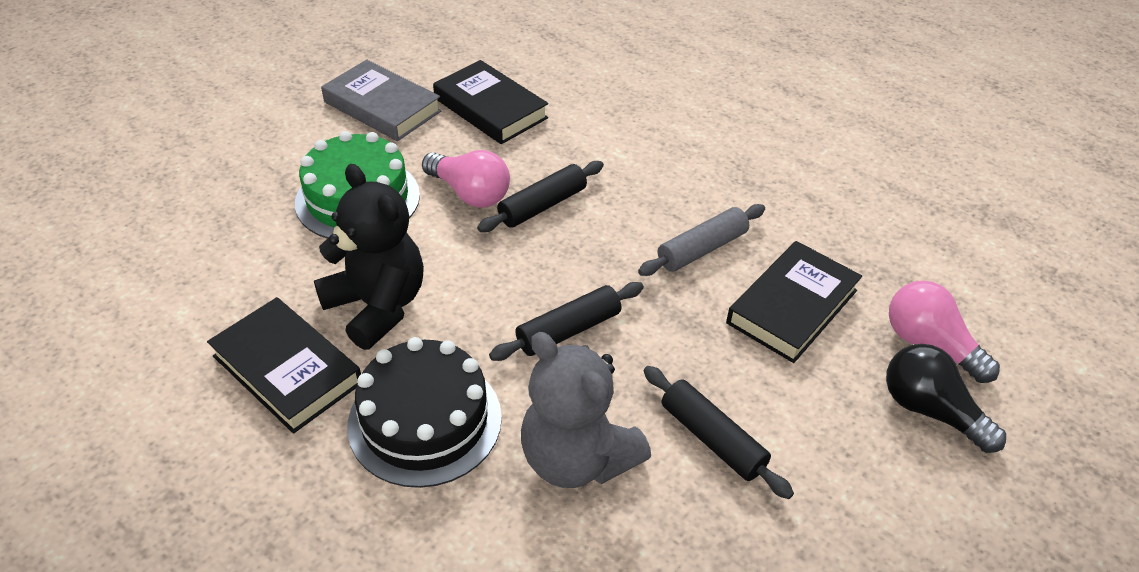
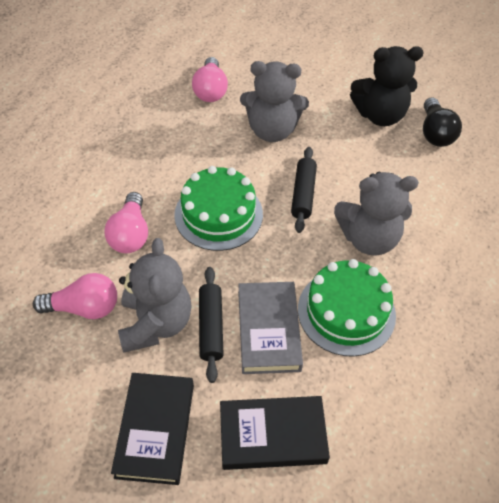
black book: [207,297,361,434] [433,60,548,144] [726,241,862,363] = 3 -> [111,373,194,485] [220,396,330,470] = 2
black cake: [347,337,502,488] = 1 -> none = 0
black rolling pin: [477,161,604,232] [489,282,644,361] [644,366,794,499] = 3 -> [199,267,224,383] [291,147,317,233] = 2
green cake: [295,131,420,238] = 1 -> [174,166,263,251] [298,259,396,357] = 2
grey rolling pin: [638,204,765,276] = 1 -> none = 0
grey teddy bear: [521,332,651,488] = 1 -> [118,238,192,353] [240,61,309,142] [334,172,419,256] = 3
pink light bulb: [422,150,510,208] [889,281,1000,383] = 2 -> [33,273,117,319] [104,192,148,253] [192,57,228,102] = 3

